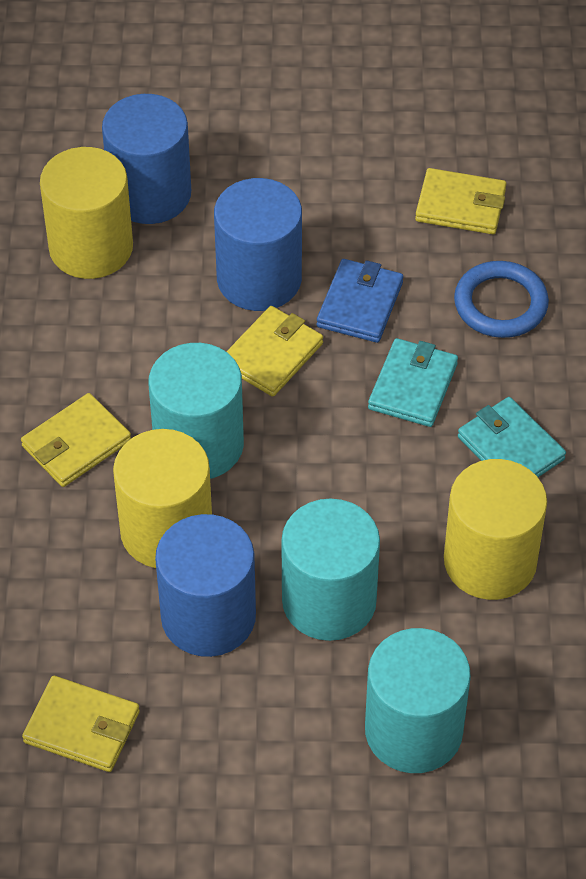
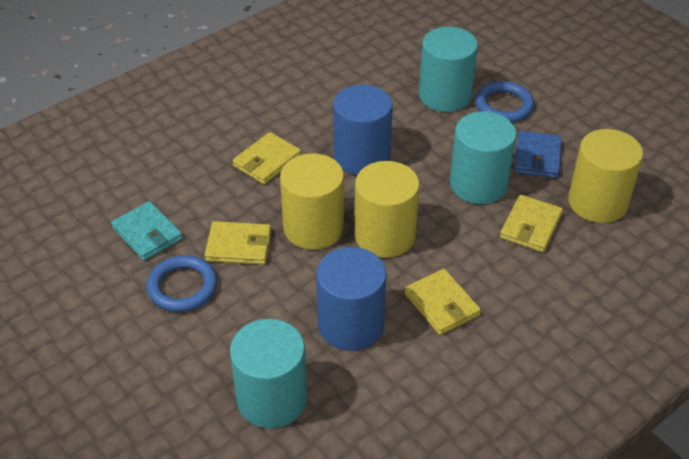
blue cylinder: [102,94,191,224] [155,514,256,657] [214,178,302,311] = 3 -> [316,247,387,351] [333,85,393,174] = 2
blue ring: [454,261,549,338] = 1 -> [147,255,217,312] [475,81,534,122] = 2
turquoise wallet: [368,338,458,427] [458,397,566,477] = 2 -> [111,201,183,261] = 1

